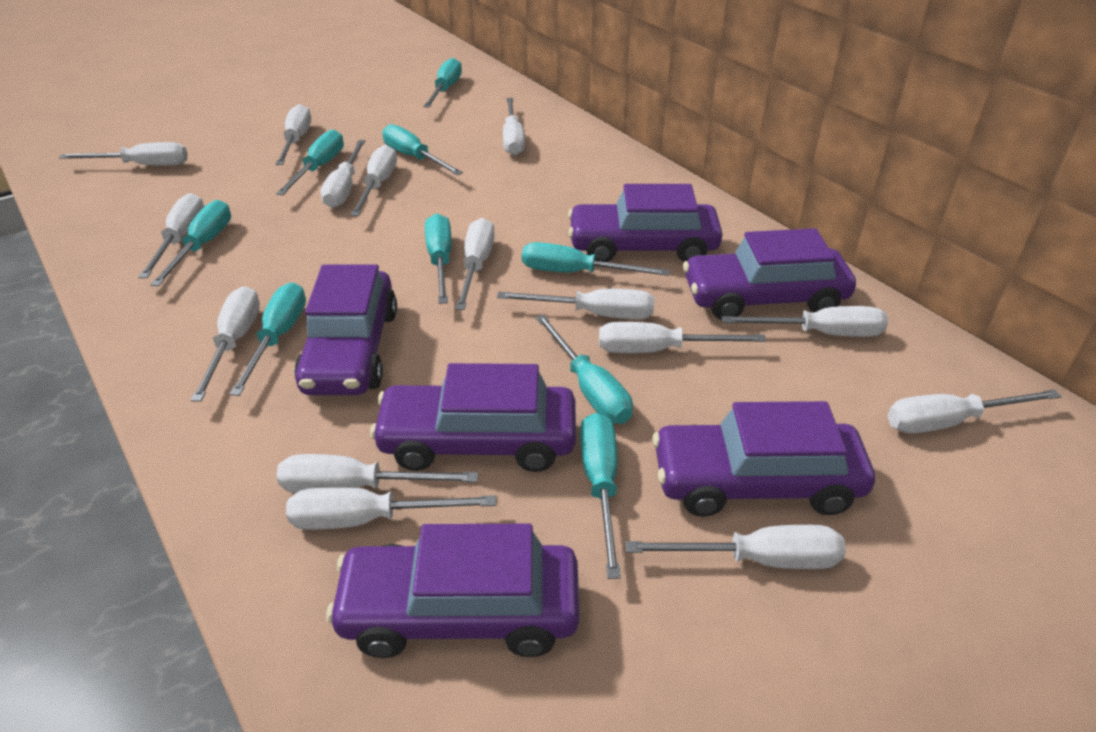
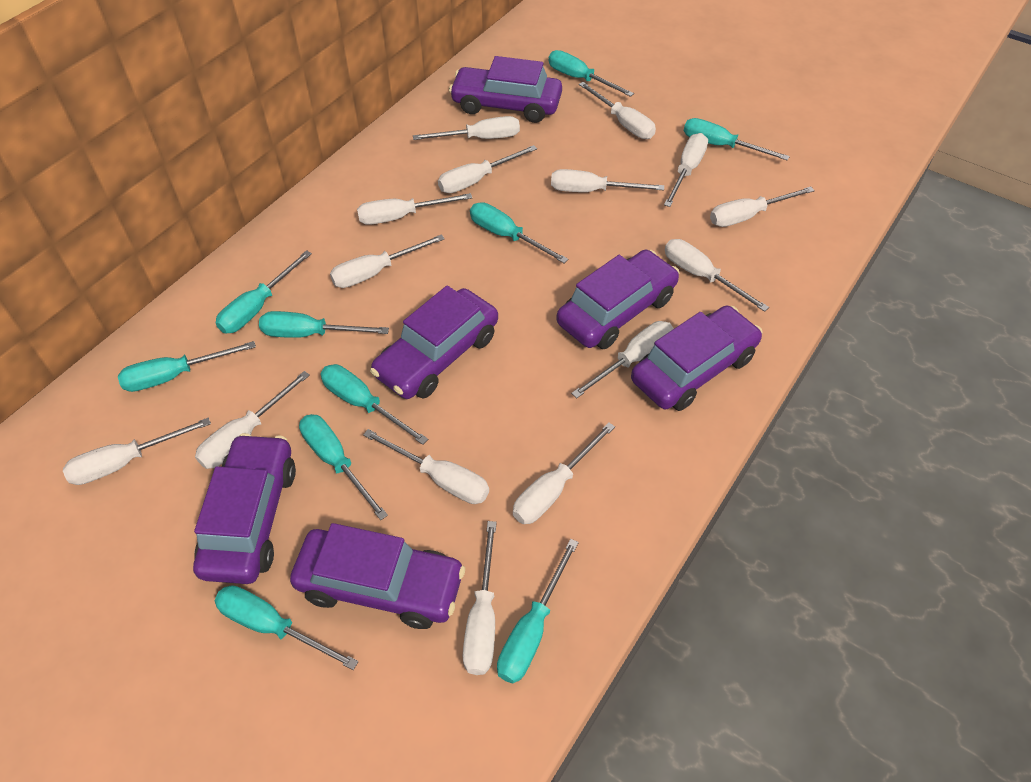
turquoise screwdriver: [150,200,231,286] [229,283,306,396] [276,129,344,195] [382,124,463,175] [423,58,462,108] [425,213,452,304] [522,242,670,276] [536,314,633,424] [580,413,621,579] = 9 -> [118,341,256,392] [214,585,359,670] [216,250,312,333] [259,311,389,338] [299,414,388,520] [320,364,428,445] [470,202,569,264] [497,539,579,683] [548,50,634,97] [684,118,790,161] = 10

